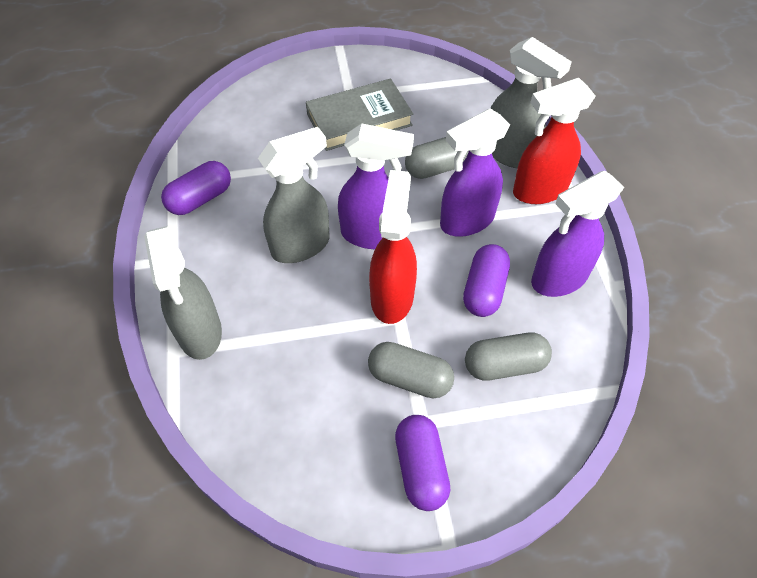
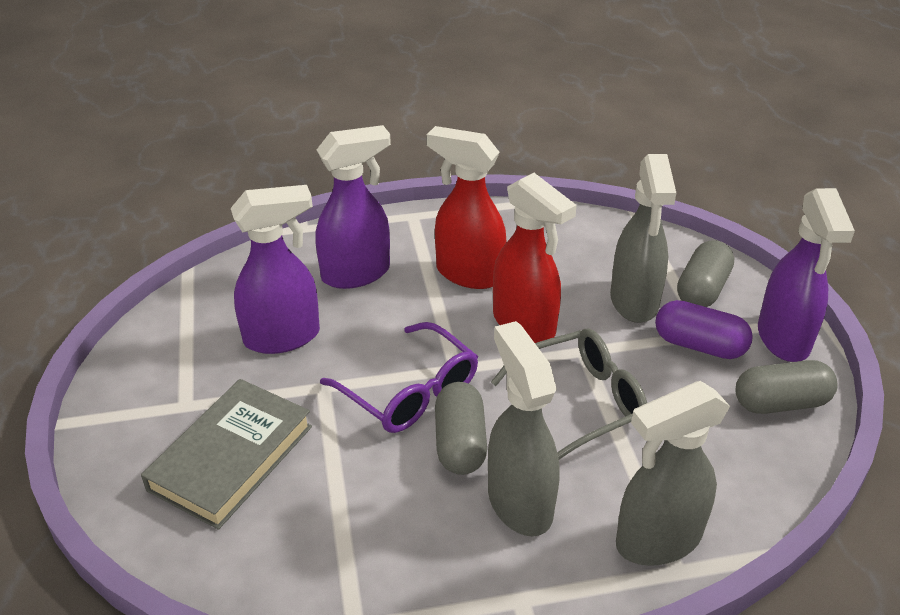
grey glasses: none = 0 -> [491,329,647,459] = 1
purple capsule: [161,161,231,215] [395,415,450,511] [463,244,510,317] = 3 -> [655,300,753,359] = 1
purple glasses: none = 0 -> [320,322,478,433] = 1

